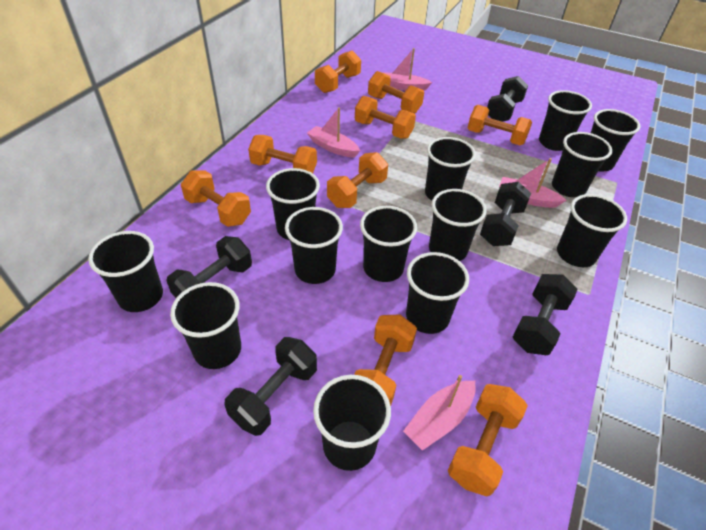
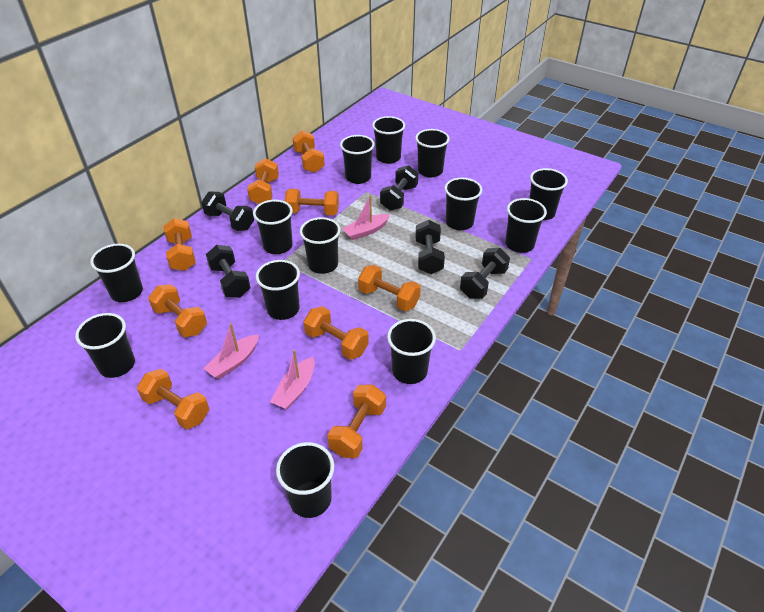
pink boat: [307,107,360,158] [383,48,432,91] [403,375,476,451] [499,158,567,208] = 4 -> [203,323,259,379] [270,350,315,409] [342,195,390,240] = 3

